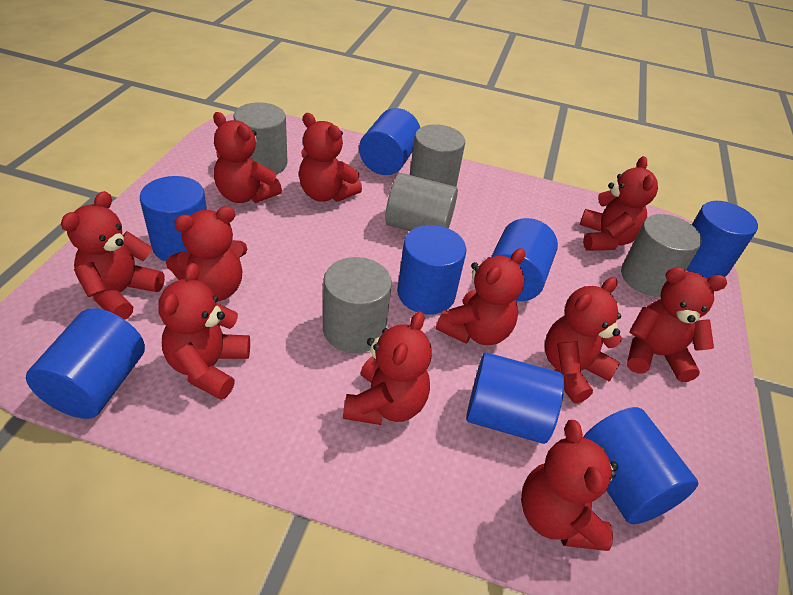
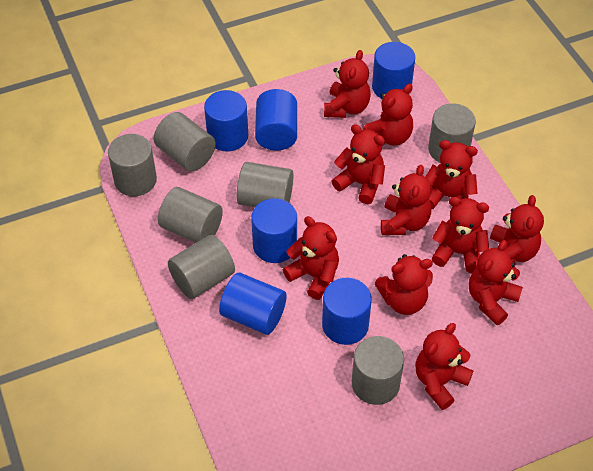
blue cylinder: [26,308,145,419] [140,176,207,262] [359,108,420,175] [397,225,466,314] [466,352,564,444] [491,218,558,301] [583,407,698,524] [686,201,758,279] = 8 -> [204,90,248,151] [219,273,287,335] [251,198,297,263] [255,89,297,150] [322,278,372,345] [372,42,415,98] = 6
grey cylinder: [233,102,288,174] [323,257,392,353] [385,173,458,231] [410,124,465,187] [621,214,702,297] = 5 -> [108,134,157,196] [154,112,216,172] [158,187,223,243] [168,235,235,299] [237,162,293,207] [352,336,404,405] [428,103,476,163] = 7

